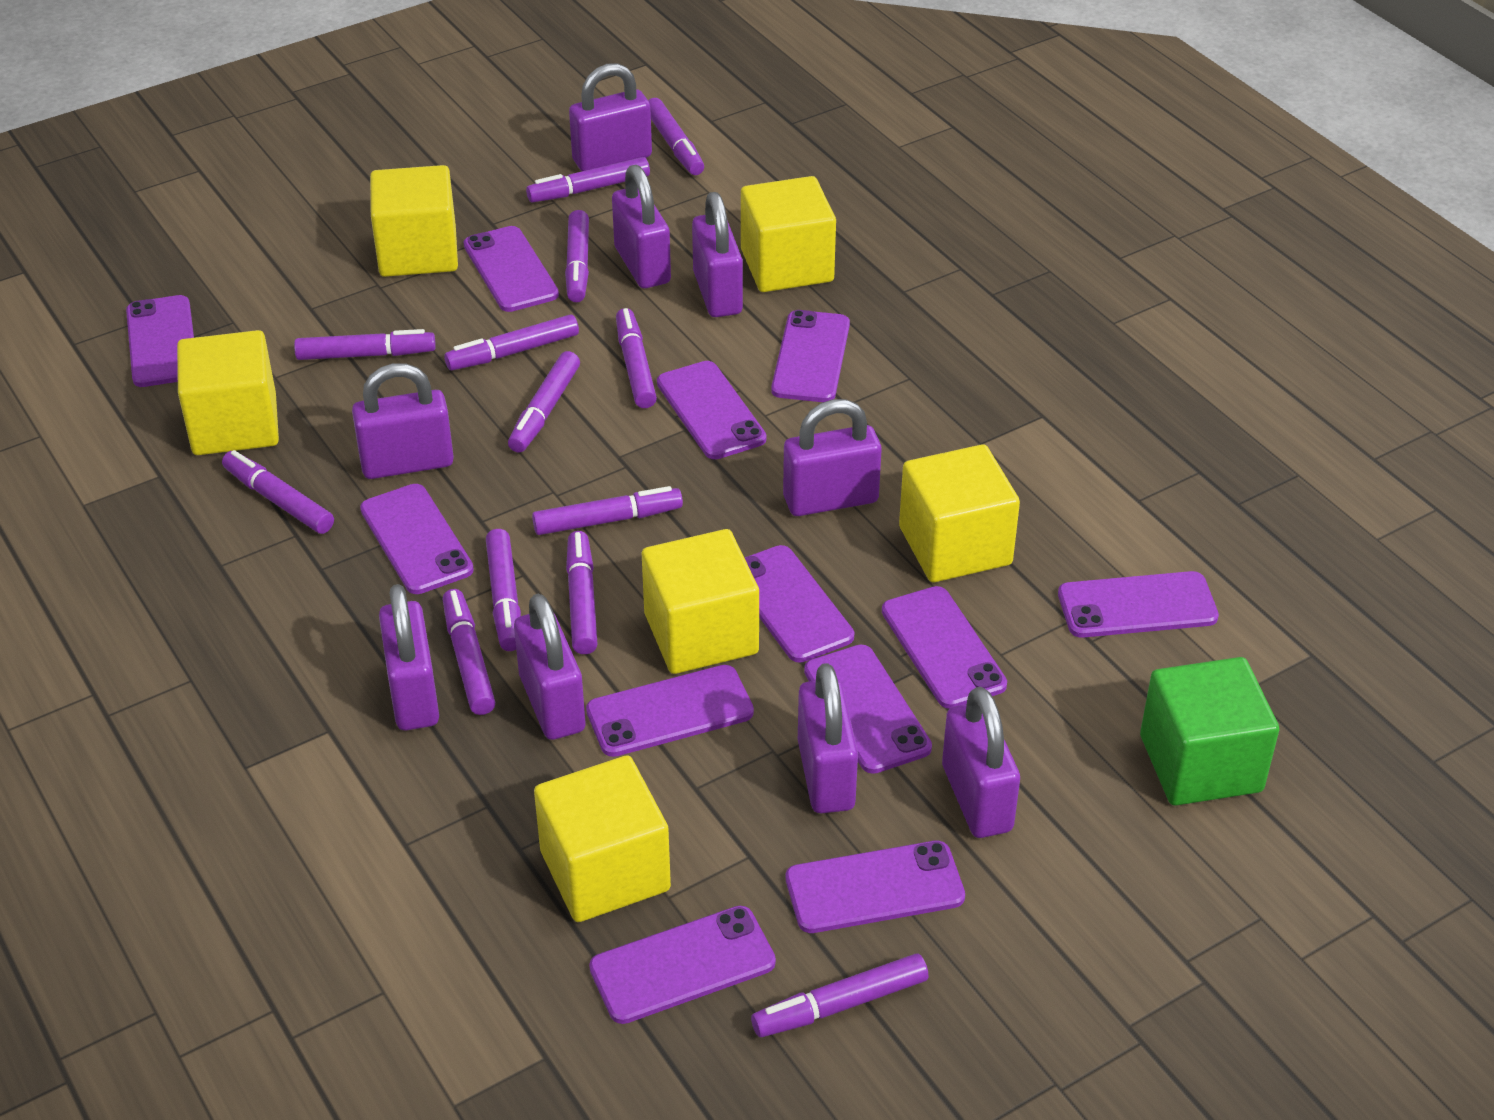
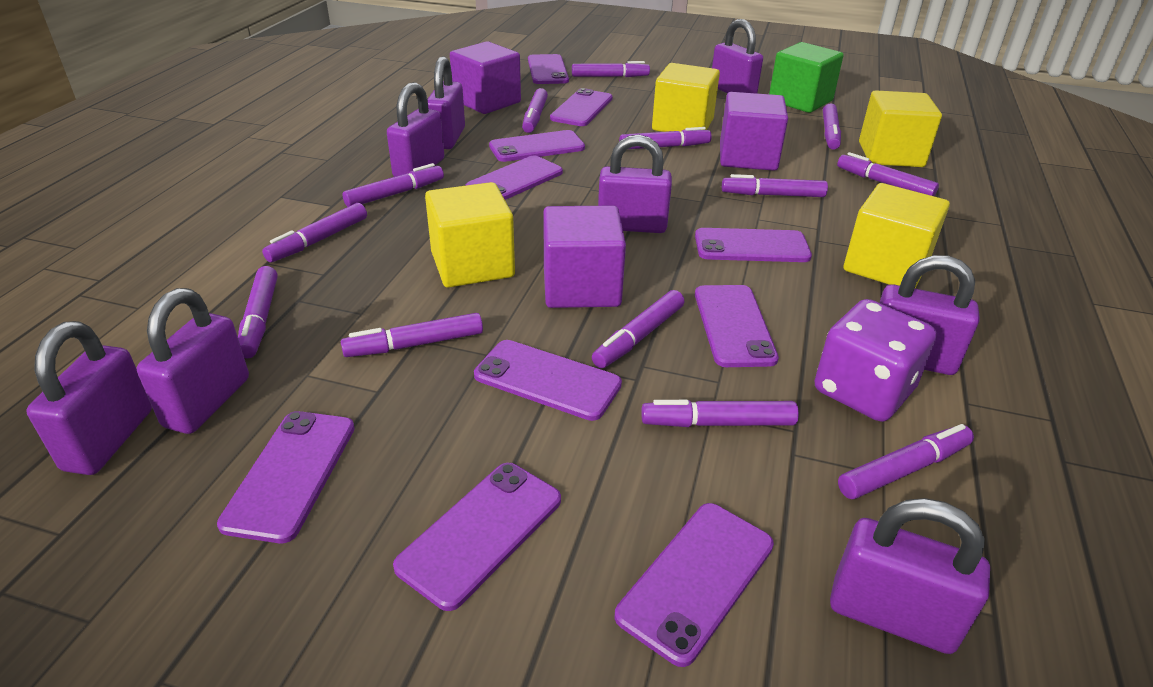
purple cube: none = 0 -> [450,41,521,114] [543,206,626,308] [720,92,788,171] = 3
purple dice: none = 0 -> [815,299,936,422] = 1
purple padlock: [352,363,454,479] [379,584,439,730] [514,594,585,740] [569,63,652,171] [612,165,671,288] [692,192,743,317] [783,399,882,516] [798,663,858,813] [942,687,1020,838] = 9 -> [26,321,152,475] [137,288,249,434] [387,82,444,177] [428,56,465,149] [598,135,672,233] [712,19,763,93] [830,498,990,654] [879,255,980,375] = 8
purple phone: [126,295,194,387] [360,484,474,594] [464,226,559,312] [586,665,754,757] [589,906,776,1024] [657,361,767,459] [745,545,854,663] [771,310,850,402] [786,841,965,933] [804,645,932,774] [882,586,1007,709] [1058,571,1219,638] = 12 -> [217,411,355,543] [393,463,561,611] [465,156,563,200] [474,340,622,421] [489,130,585,162] [528,54,569,84] [550,88,613,126] [614,503,774,667] [695,228,812,262] [695,285,779,367] = 10
yellow cube: [177,330,279,455] [370,165,458,277] [534,755,671,922] [642,529,759,674] [741,176,836,292] [899,445,1020,582] = 6 -> [425,182,515,288] [652,63,720,132] [844,183,950,288] [859,90,942,167] = 4

